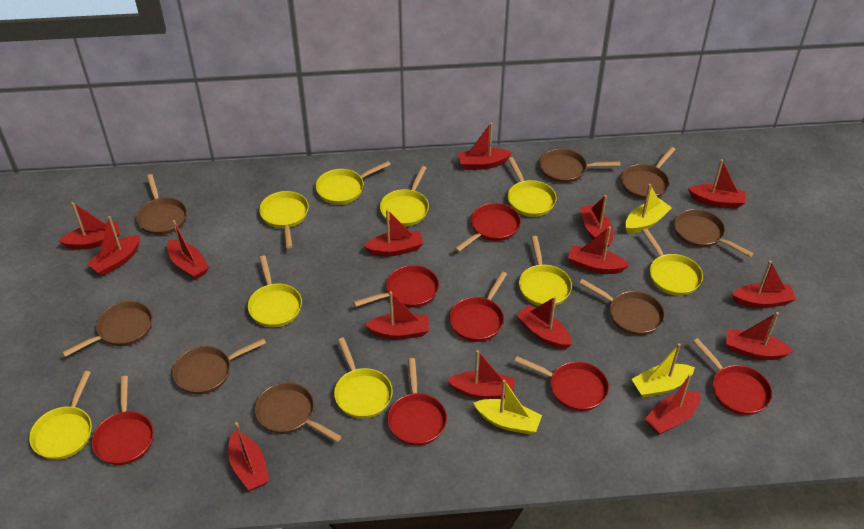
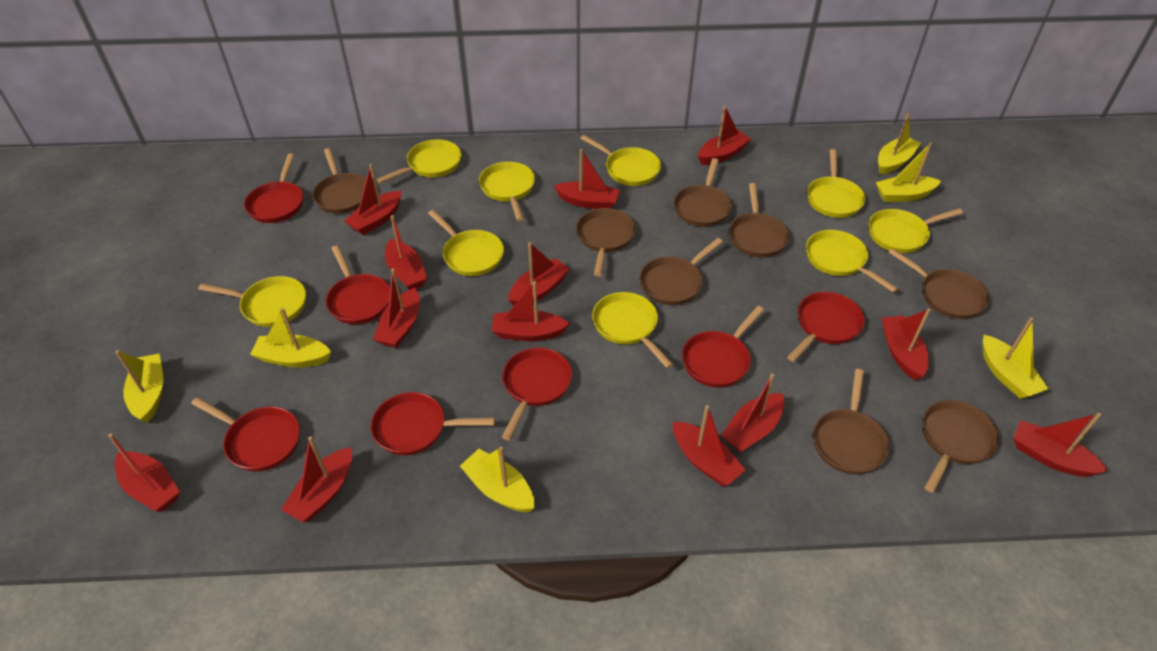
red boat: [59,202,120,250] [87,216,140,276] [167,220,209,280] [228,422,269,490] [364,209,424,256] [365,291,429,339] [447,350,515,399] [458,122,512,170] [517,296,572,349] [568,226,629,274] [580,195,613,248] [645,374,701,435] [688,159,746,208] [726,312,793,360] [732,261,796,308] = 15 -> [108,434,180,512] [281,436,352,522] [344,164,401,235] [373,268,420,348] [385,215,427,290] [492,281,570,341] [508,242,570,306] [554,149,620,209] [673,405,746,486] [698,106,751,165] [721,374,784,452] [881,308,930,381] [1013,413,1108,477] = 13
yellow boat: [474,380,542,435] [625,184,672,234] [631,343,695,398] = 3 -> [115,350,163,423] [250,308,331,367] [460,447,535,512] [876,143,941,202] [878,113,920,175] [983,317,1049,399] = 6

